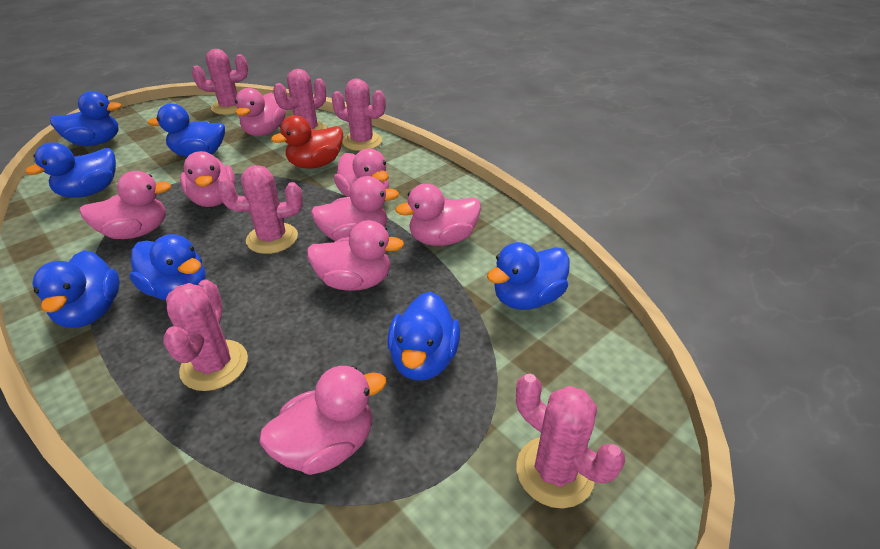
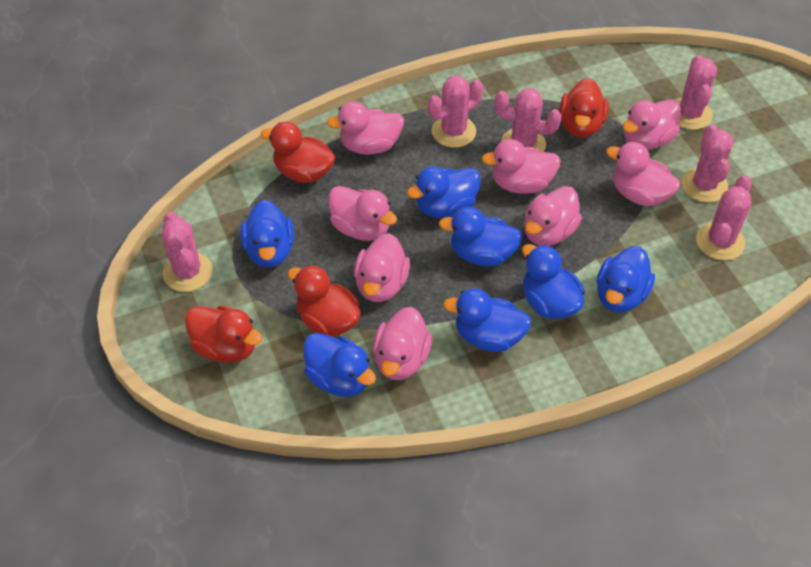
red duck: [271,115,343,169] = 1 -> [185,306,263,363] [261,122,335,183] [287,265,361,336] [559,78,609,137] = 4

